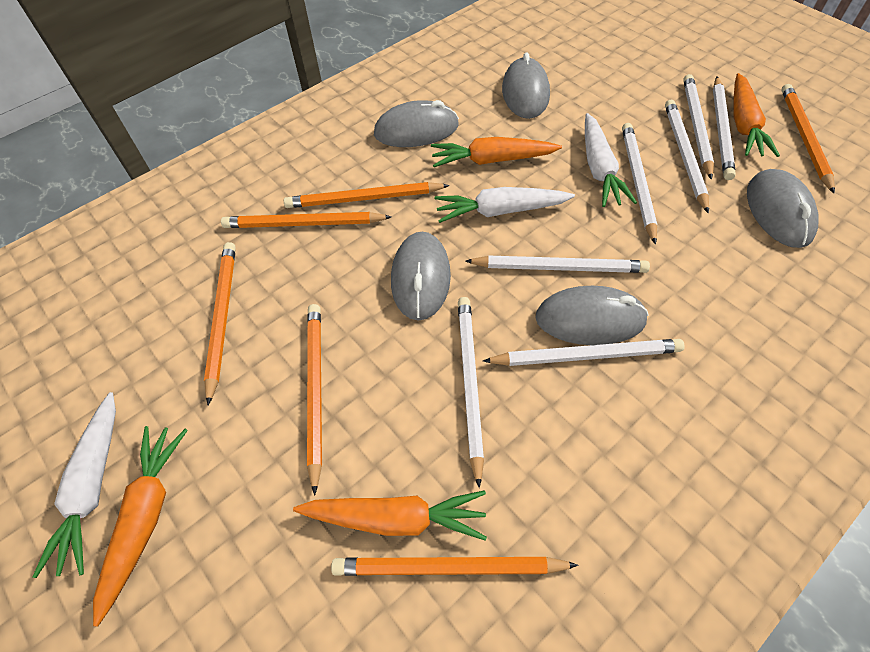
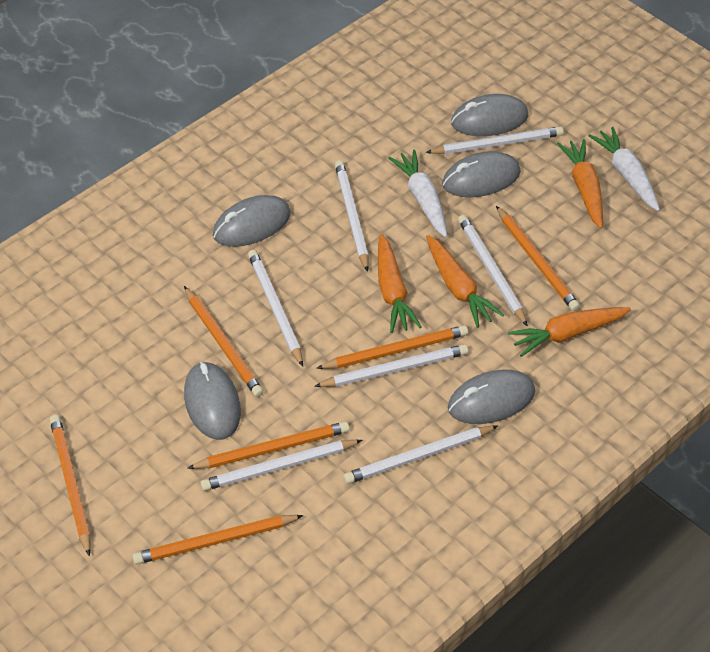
white carrot: [33,392,116,578] [435,187,575,223] [585,113,637,207] = 3 -> [388,150,447,238] [588,127,660,211] = 2

